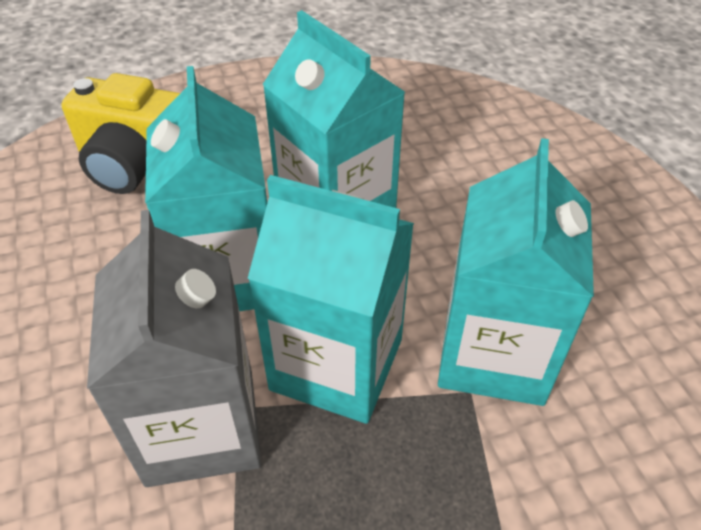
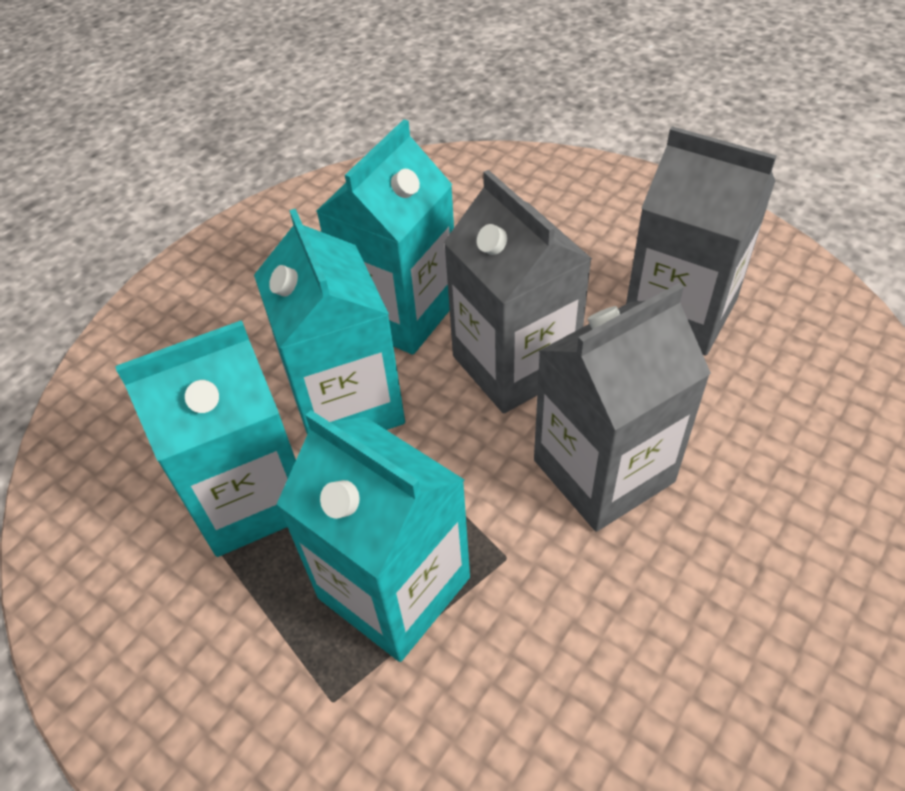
grey carton: [87,210,261,487] = 1 -> [444,170,592,413] [534,283,711,532] [626,126,777,356] = 3
yellow camera: [61,73,180,194] = 1 -> none = 0

